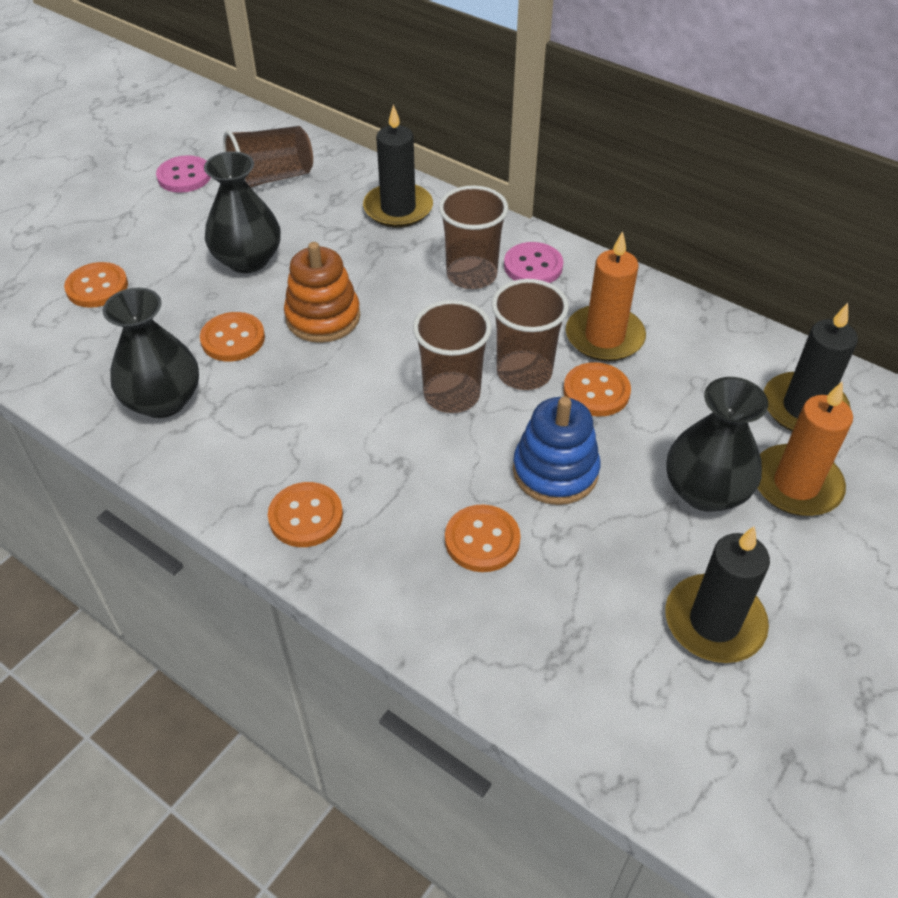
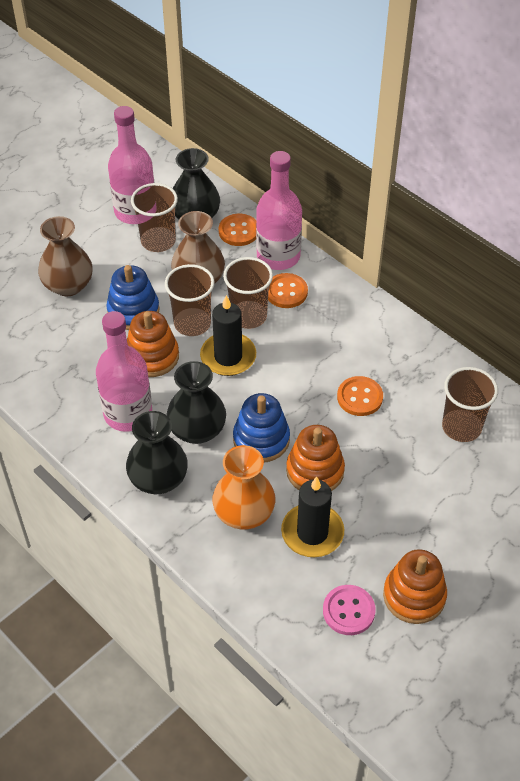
black candle: [363,104,433,228] [665,526,770,663] [764,303,858,432] = 3 -> [200,295,256,376] [281,476,344,557] = 2
blue stacking toy: [513,397,600,505] = 1 -> [106,265,160,330] [233,393,290,462] = 2
brown vase: none = 0 -> [38,216,93,296] [171,211,225,284] = 2
orange button: [64,262,128,308] [200,312,265,361] [268,482,343,547] [445,504,521,572] [563,362,631,417] = 5 -> [219,214,257,246] [268,273,308,308] [337,376,383,416] = 3
orange candle: [566,231,646,362] [757,381,853,516] = 2 -> none = 0
orange stacking toy: [284,242,360,343] = 1 -> [127,311,179,377] [286,425,345,491] [383,549,447,624] = 3
orange vase: none = 0 -> [213,445,276,530] = 1
pink bottle: none = 0 -> [96,311,152,432] [108,106,154,224] [256,151,302,270] = 3
pink button: [156,155,211,193] [504,242,563,283] = 2 -> [323,585,376,635] = 1

